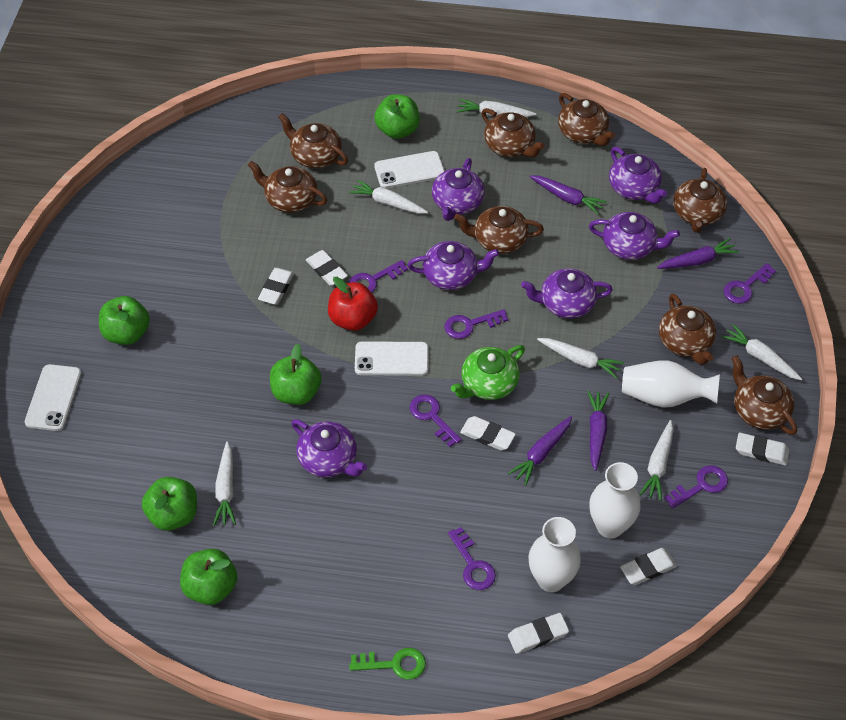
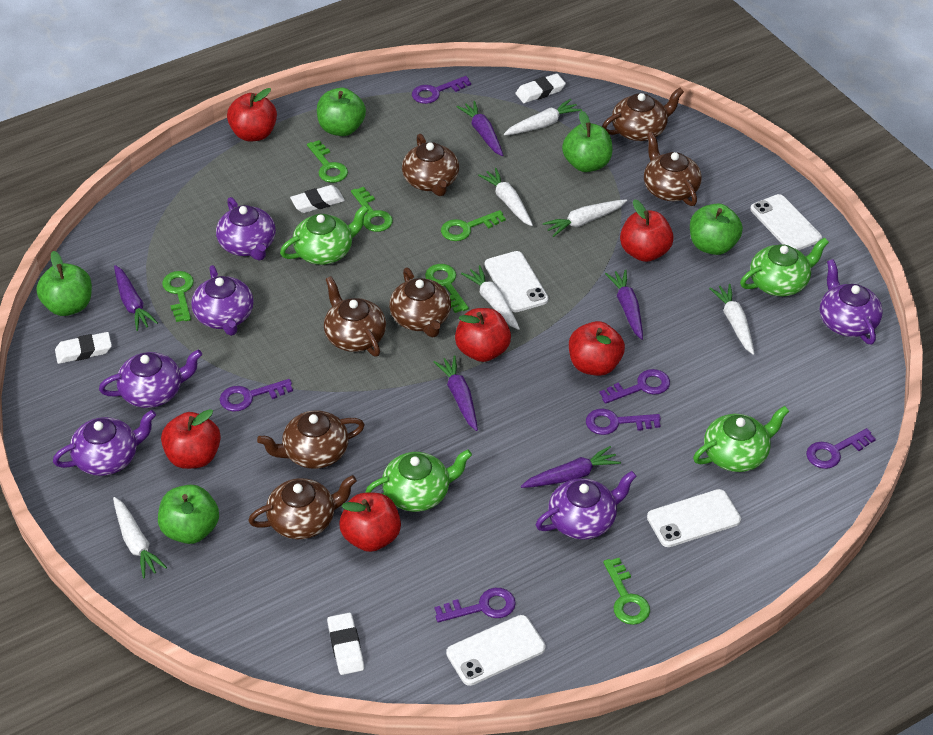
brown teapot: [248,161,327,213] [278,113,348,168] [454,206,544,254] [481,108,545,157] [558,93,615,146] [659,294,716,365] [673,168,727,233] [731,355,797,435] = 8 -> [248,475,357,539] [257,410,365,469] [324,276,386,356] [389,268,451,337] [402,134,459,196] [602,88,684,141] [644,132,702,206] = 7
green key: [349,648,426,680] = 1 -> [162,271,194,322] [307,140,348,183] [351,187,393,232] [425,264,469,313] [441,210,506,241] [603,558,650,625] = 6
green teapot: [451,345,525,400] = 1 -> [280,205,369,265] [365,449,472,512] [693,406,789,472] [740,237,829,297] = 4
purple carrot: [508,416,572,486] [530,175,607,215] [587,391,609,471] [657,238,739,269] = 4 -> [114,265,158,331] [433,355,478,431] [457,101,504,156] [521,446,621,488] [605,270,643,340] = 5
red apple: [328,277,378,331] = 1 -> [161,409,221,469] [227,88,277,141] [339,493,401,552] [455,308,511,362] [569,321,625,376] [620,199,674,262] = 6
white eraser: [258,268,294,305] [306,250,348,286] [460,416,516,450] [508,613,569,654] [620,548,677,585] [736,432,790,466] = 6 -> [55,332,112,364] [290,185,345,213] [327,613,364,675] [515,74,566,103] = 4
white phone: [25,364,81,431] [355,341,429,376] [374,151,445,188] = 3 -> [446,615,546,686] [485,251,548,312] [647,489,741,547] [750,194,822,250] = 4
white vase: [528,517,581,592] [589,462,641,538] [622,360,720,408] = 3 -> none = 0

